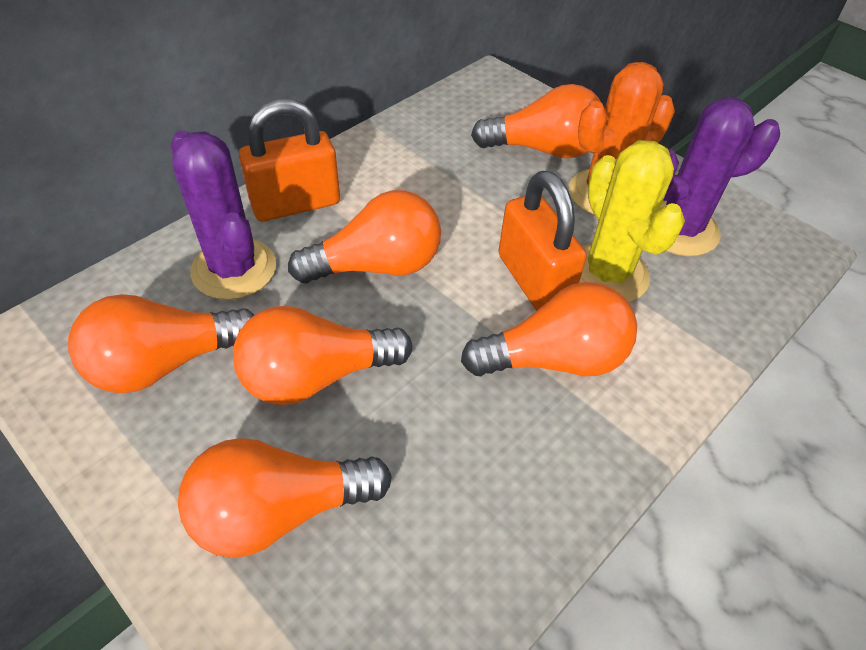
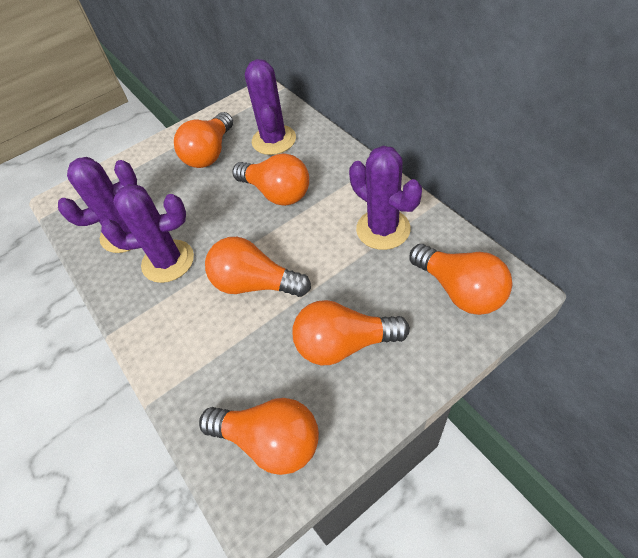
orange cactus: [569,62,675,215] = 1 -> none = 0
orange padlock: [239,99,340,222] [499,171,587,311] = 2 -> none = 0
purple cactus: [171,131,276,300] [660,97,780,256] = 2 -> [58,157,137,253] [101,184,194,283] [245,59,296,155] [349,146,422,250] = 4
yellow cactus: [579,140,685,303] = 1 -> none = 0

